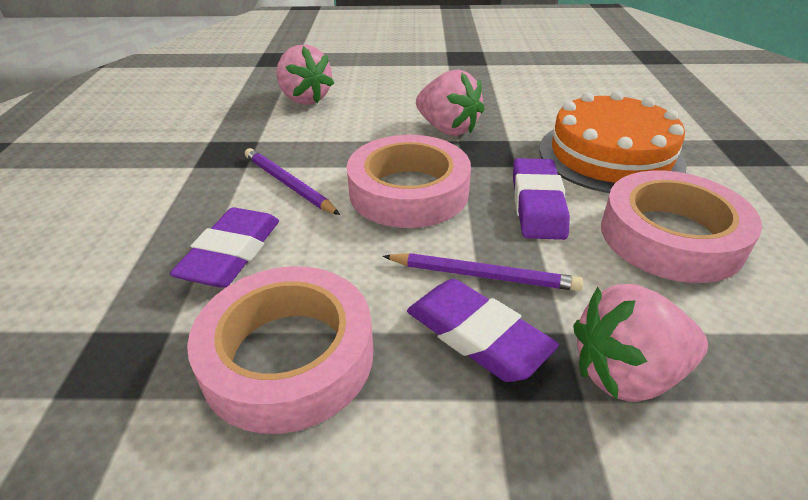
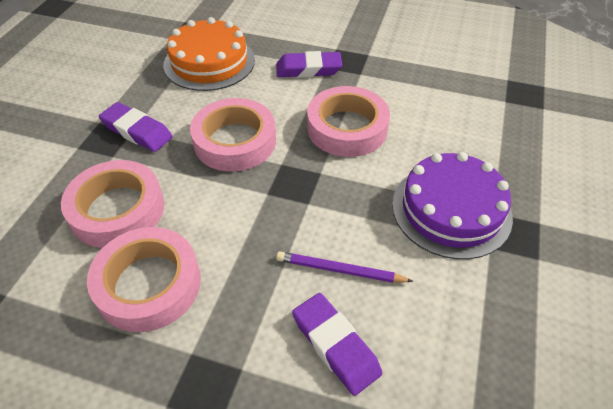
pink strawberry: [276,45,334,105] [416,70,485,136] [573,284,708,402] = 3 -> none = 0
pink tape: [187,266,374,434] [347,135,471,228] [601,171,762,283] = 3 -> [61,160,164,248] [87,227,201,332] [190,98,276,172] [307,86,390,157] = 4
purple cake: none = 0 -> [392,152,513,259] = 1
purple pencil: [245,148,340,215] [383,253,584,291] = 2 -> [276,251,413,283] = 1

